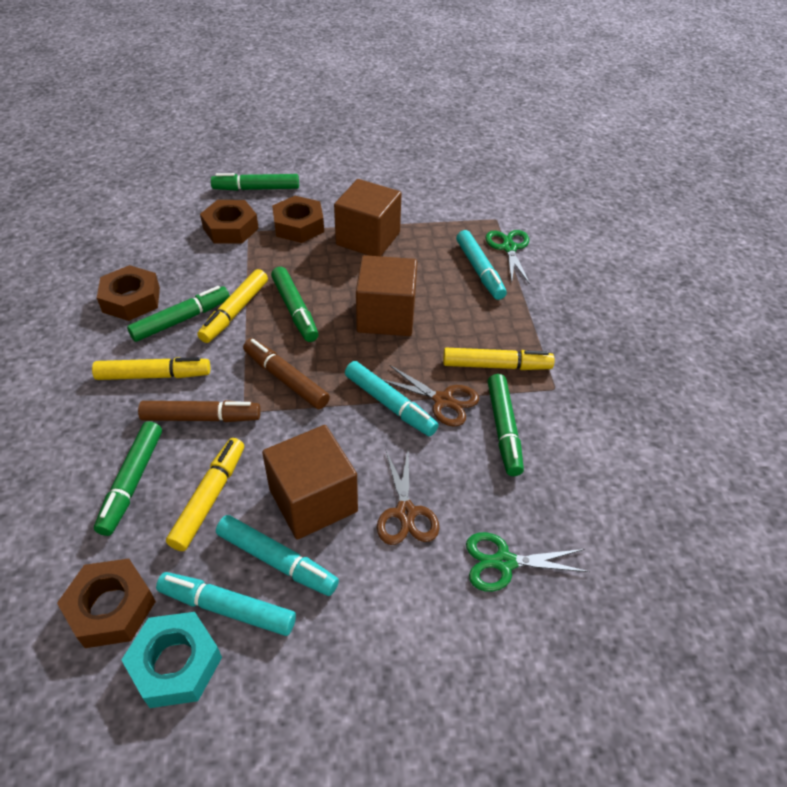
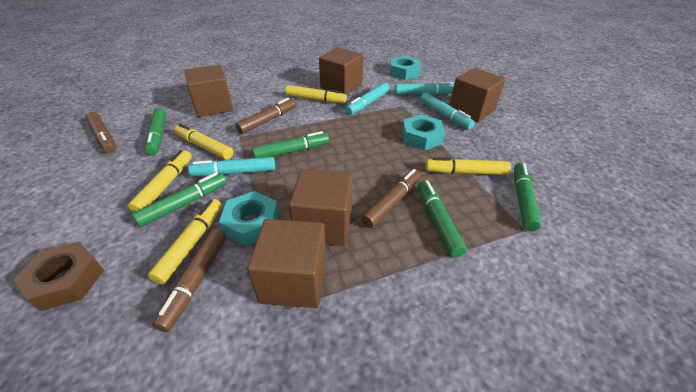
brown cube: [262,425,358,539] [334,179,402,256] [356,255,417,336] = 3 -> [185,65,233,117] [247,219,326,308] [289,169,353,246] [319,47,363,95] [449,68,506,122] = 5
brown marker: [138,400,261,422] [243,338,330,409] = 2 -> [85,112,116,153] [153,228,226,332] [235,98,296,134] [361,169,421,228] = 4
brown nut: [57,558,156,648] [97,265,160,321] [200,200,259,244] [272,196,324,243] = 4 -> [13,242,104,311] = 1
brown scissors: [377,451,439,545] [382,365,479,427] = 2 -> none = 0
green scissors: [466,532,590,592] [485,230,530,284] = 2 -> none = 0
turquoise nut: [122,612,222,708] = 1 -> [219,191,279,246] [390,56,421,80] [402,115,445,150] = 3
yellow marker: [92,357,210,380] [166,438,244,551] [197,269,268,343] [443,348,555,370] = 4 -> [128,150,192,212] [148,199,223,285] [175,124,233,160] [285,85,347,103] [425,157,511,175] = 5

